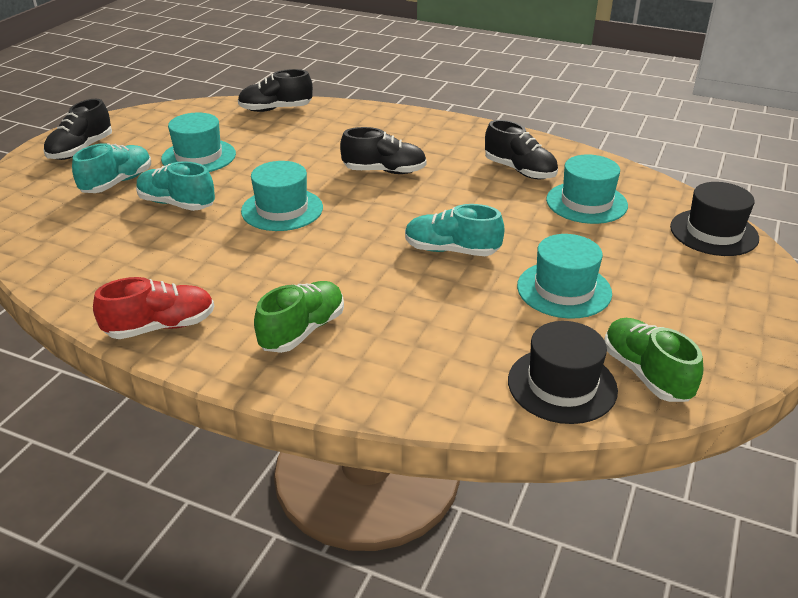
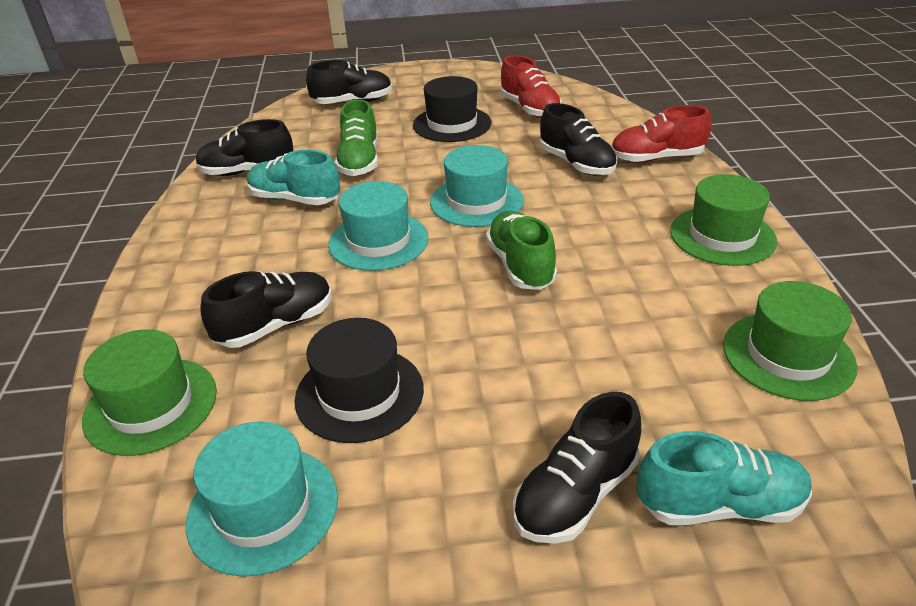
black shoe: [44,99,112,160] [238,69,313,112] [340,127,427,174] [485,120,558,179] = 4 -> [196,119,293,176] [200,271,332,348] [306,60,392,104] [513,392,641,544] [540,103,617,176] = 5
green hat: none = 0 -> [82,329,217,456] [670,174,777,266] [723,281,858,401] = 3
red shoe: [93,277,214,339] = 1 -> [500,55,562,118] [611,105,712,163] = 2
turquoise hat: [161,113,236,172] [241,161,323,231] [517,234,612,319] [546,155,628,224] = 4 -> [186,422,338,577] [328,181,429,271] [430,145,524,227] = 3
turquoise shoe: [72,143,151,193] [136,161,215,211] [405,204,504,256] = 3 -> [247,150,340,205] [637,431,812,525] = 2

